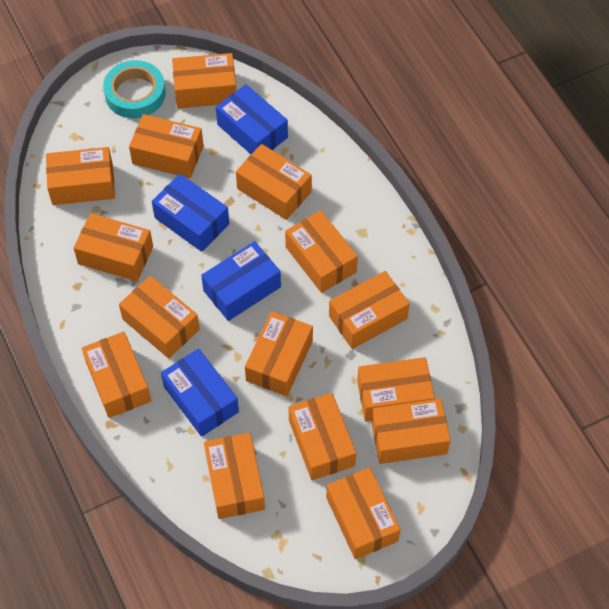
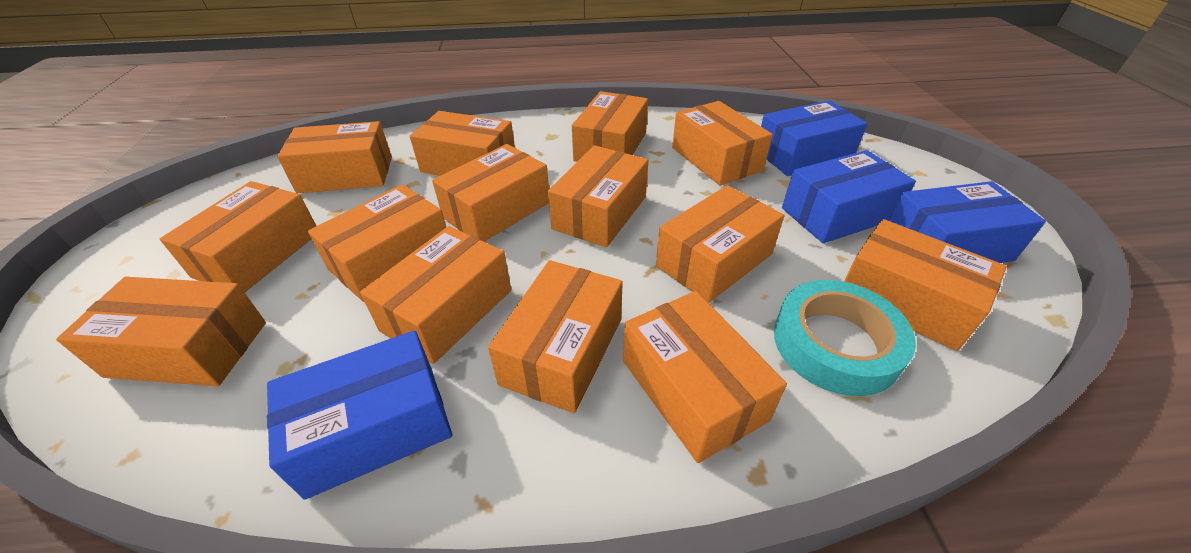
orange box: [46,147,115,205] [74,213,153,281] [82,332,151,418] [119,276,200,359] [129,114,204,178] [172,53,236,108] [204,433,265,519] [236,144,312,220] [245,311,313,396] [285,210,358,293] [289,393,356,480] [326,467,401,559] [329,271,410,349] [357,357,435,421] [371,399,451,464] = 15 -> [56,277,266,386] [160,181,316,292] [277,121,392,193] [308,184,446,302] [360,226,511,364] [410,111,515,176] [432,144,549,242] [488,260,623,413] [548,145,649,247] [572,91,648,162] [623,291,787,463] [656,185,784,303] [672,101,773,186] [844,219,1007,351] = 14

